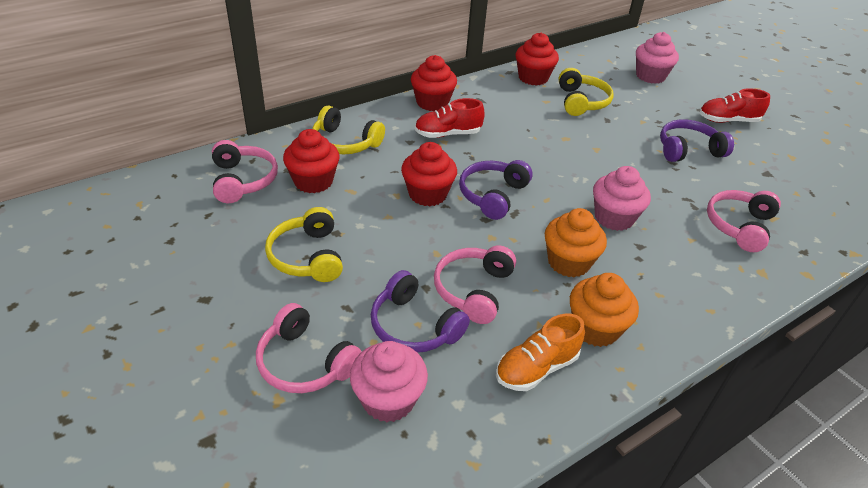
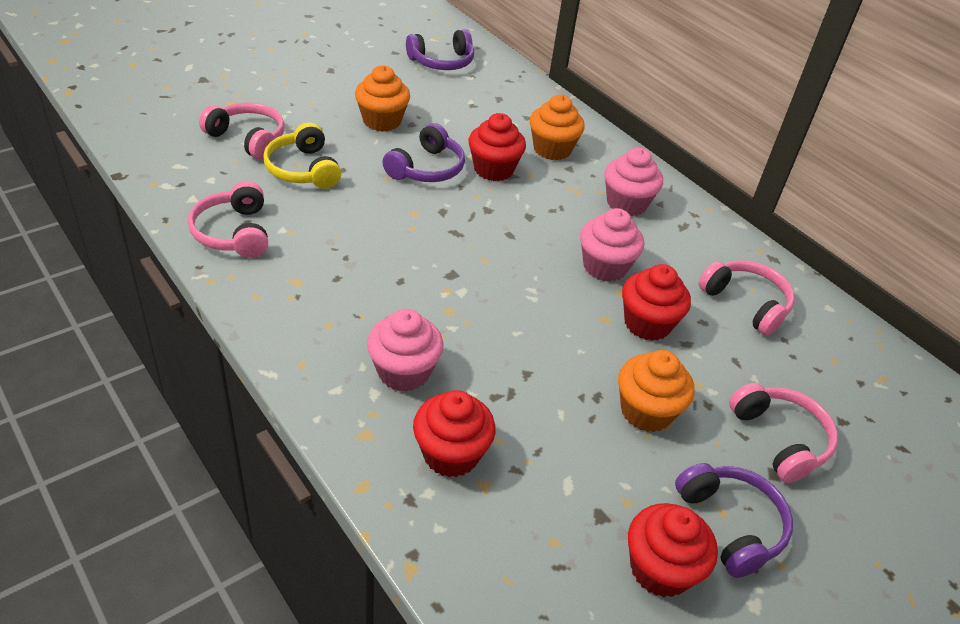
orange cupcake: [544,208,607,277] [570,273,639,347] = 2 -> [355,66,410,132] [530,95,585,160] [618,350,695,432] = 3
orange shoe: [496,314,585,391] = 1 -> none = 0
red shoe: [415,98,485,138] [699,88,770,123] = 2 -> none = 0
yellow headphones: [265,207,343,282] [312,105,385,154] [559,68,614,116] = 3 -> [263,123,341,189] = 1

